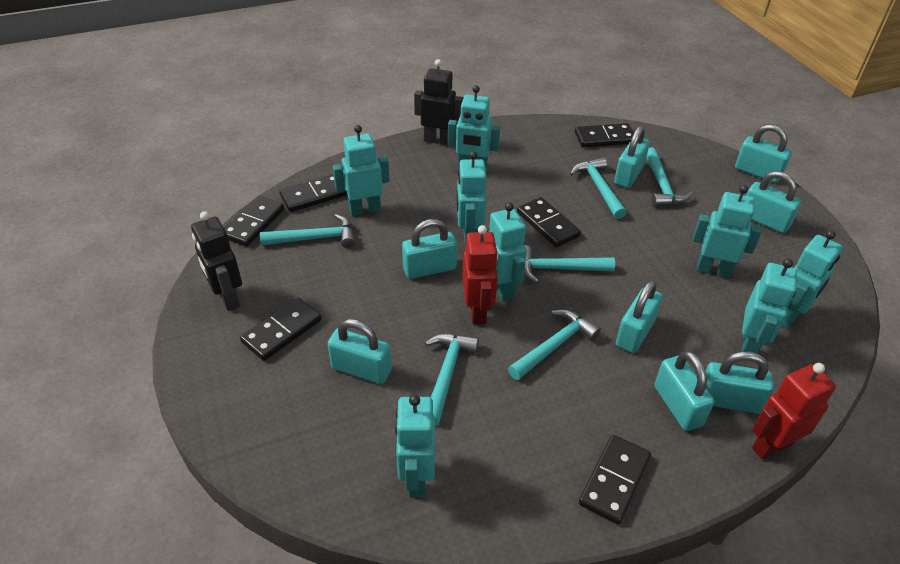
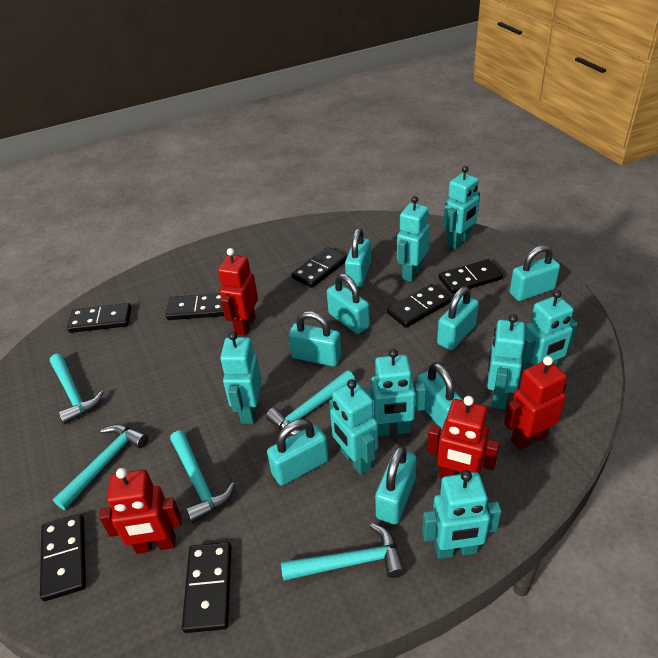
black domino: [224,196,285,247] [240,298,322,361] [279,174,347,212] [517,197,581,247] [575,123,634,148] [579,435,651,524] = 6 -> [40,514,86,601] [67,303,131,333] [166,293,224,320] [182,542,231,633] [291,247,347,288] [387,284,451,328] [439,259,503,294] = 7
black robot: [191,211,242,311] [414,59,463,146] = 2 -> none = 0
red robot: [462,225,498,325] [752,363,836,460] = 2 -> [99,468,182,554] [218,248,258,336] [427,396,500,478] [504,356,567,450] = 4
turquoise hammer: [260,214,355,248] [425,334,479,426] [508,309,601,380] [524,245,615,284] [570,157,627,219] [646,147,693,207] = 6 -> [50,354,104,424] [53,425,148,510] [170,430,235,523] [266,370,355,436] [281,523,405,581] = 5

